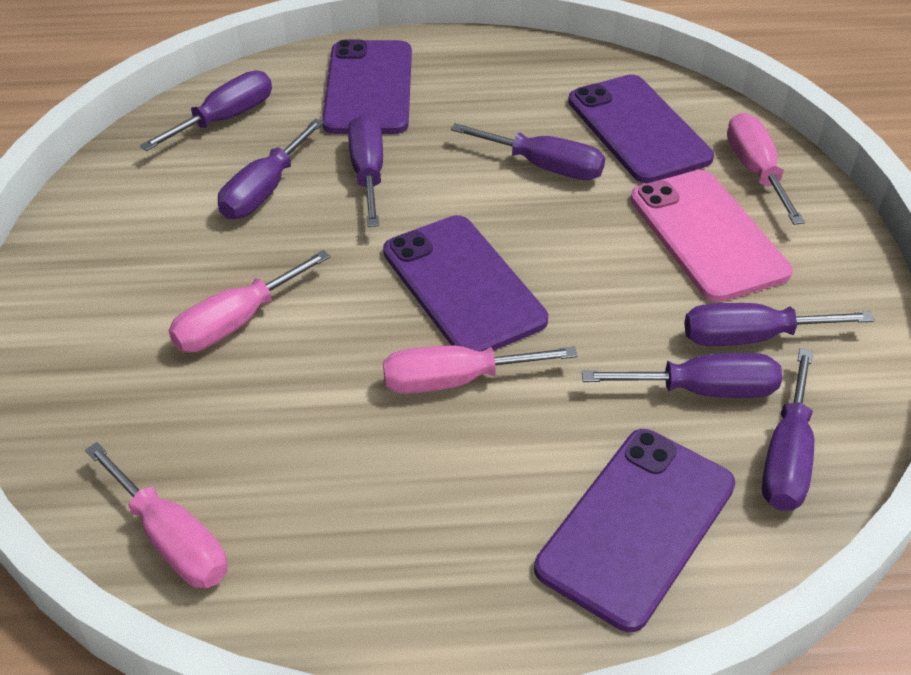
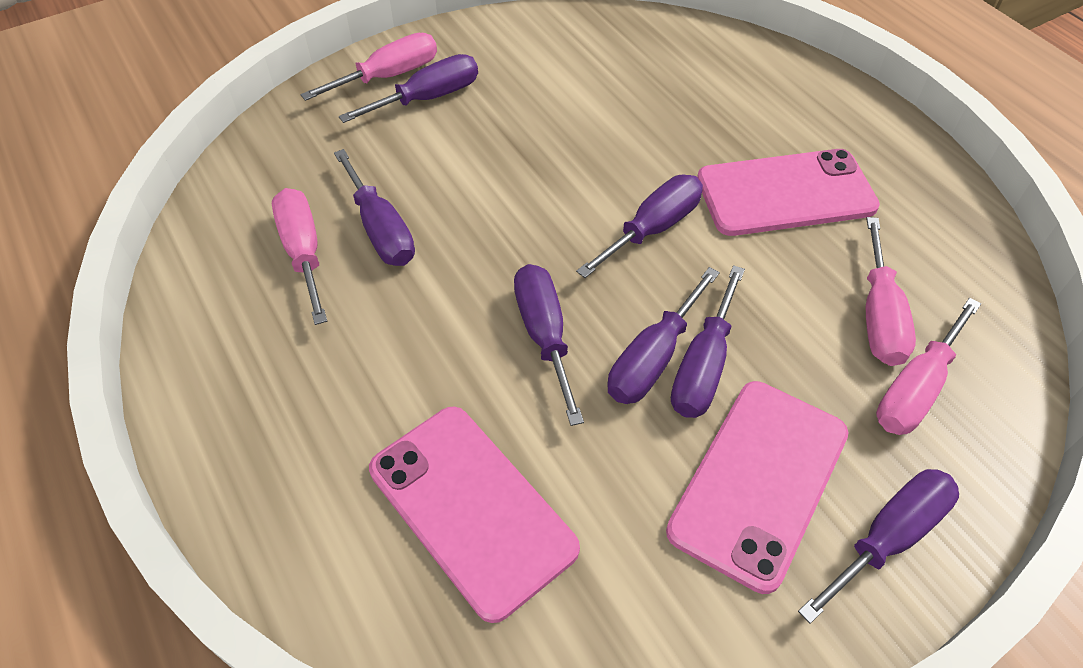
pink phone: [630,170,792,302] = 1 -> [369,406,580,623] [666,381,849,594] [697,149,880,236] = 3
purple phone: [322,40,412,134] [383,215,548,352] [534,429,735,632] [568,74,714,184] = 4 -> none = 0

